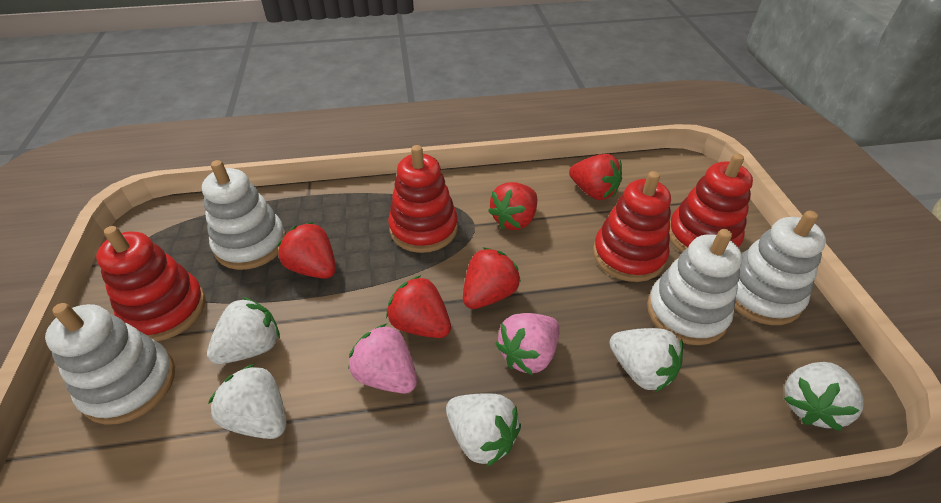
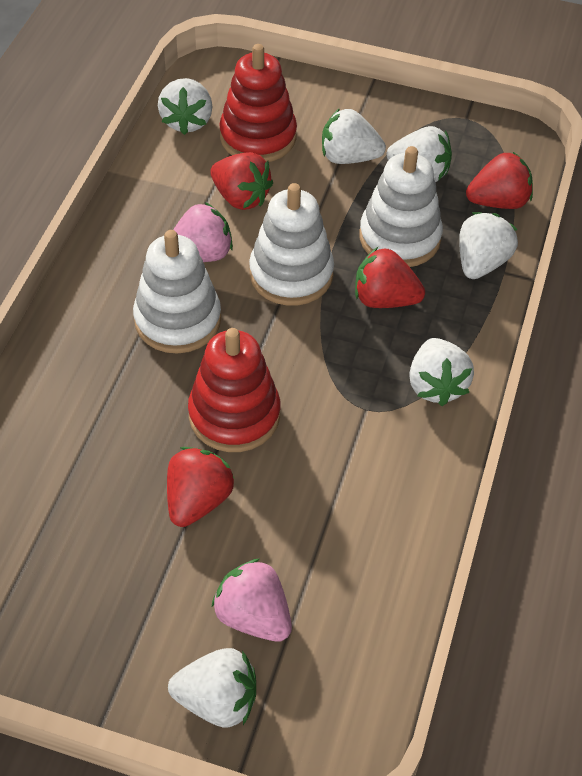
red stacking toy: [96,226,205,341] [388,145,458,253] [593,171,671,282] [669,153,753,252] = 4 -> [188,328,280,452] [219,44,297,162] = 2
red strawberry: [277,222,336,279] [386,275,451,338] [463,247,521,309] [488,182,537,230] [569,154,622,200] = 5 -> [167,447,235,527] [210,152,273,210] [355,247,425,308] [466,152,533,209] = 4
white stacking toy: [45,303,175,425] [202,160,286,270] [647,229,742,345] [734,211,826,325] = 4 -> [133,230,221,354] [249,183,334,306] [359,146,443,267] = 3
white strawberry: [207,297,280,364] [208,364,286,439] [446,393,521,467] [609,328,683,392] [784,362,864,431] = 5 -> [158,78,213,135] [168,648,256,728] [322,108,386,164] [387,126,452,182] [409,338,474,406] [459,212,518,279] = 6

